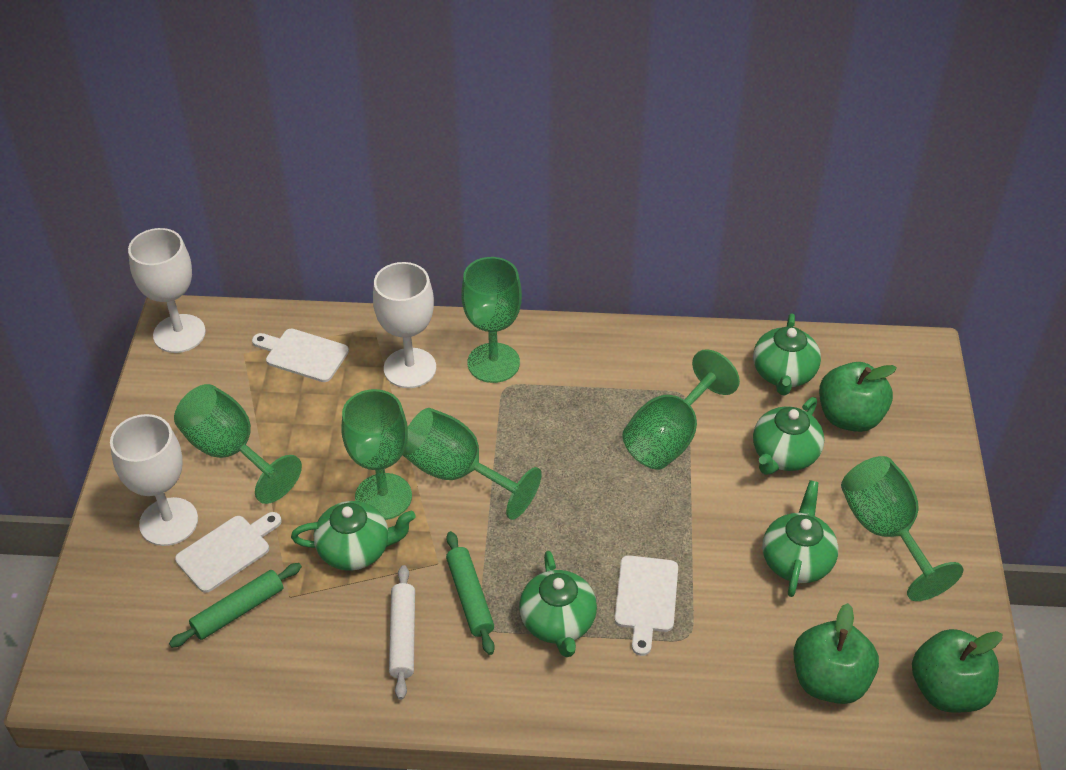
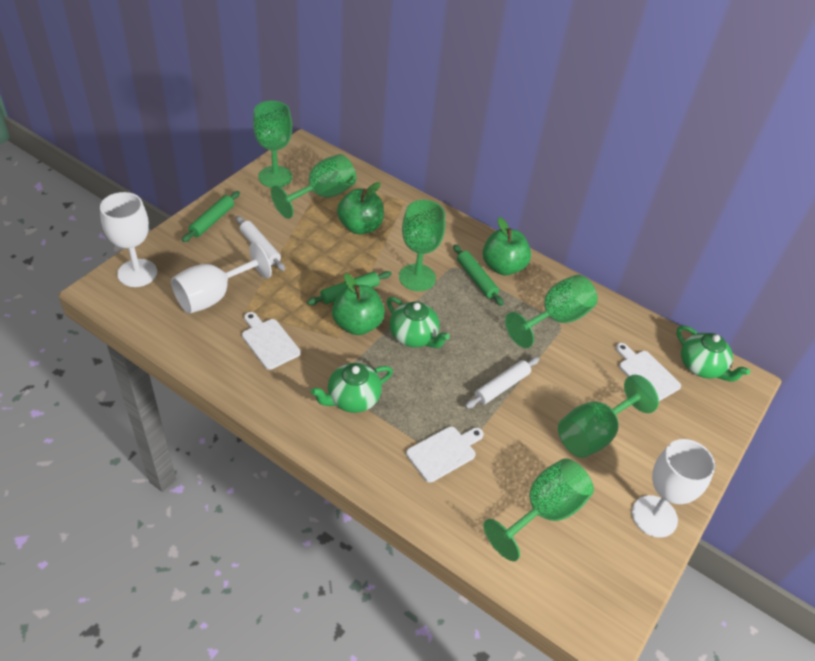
green rolling pin: [169,563,302,648] [446,531,495,655] = 2 -> [182,191,240,242] [307,271,392,305] [453,244,504,306] = 3
green teapot: [291,501,416,571] [519,551,597,657] [753,313,821,396] [753,397,824,475] [762,480,838,597] = 5 -> [311,363,393,413] [387,297,450,348] [677,326,750,382] = 3
white rolling pin: [389,565,415,700] = 1 -> [236,216,285,271] [465,357,539,409] = 2

